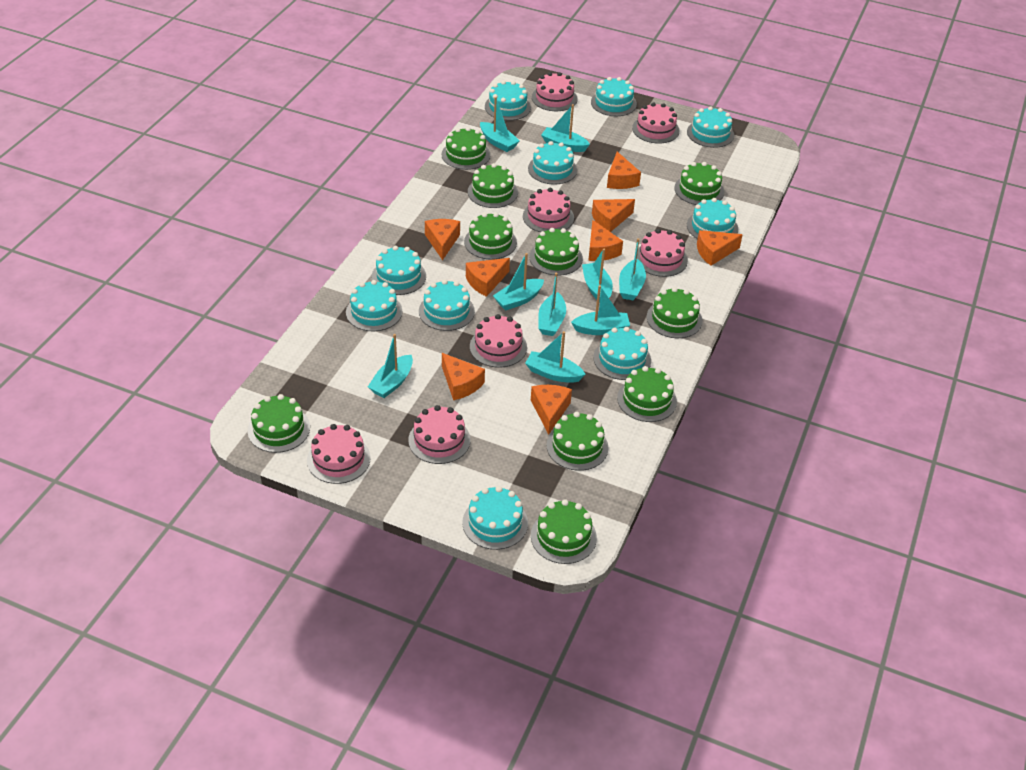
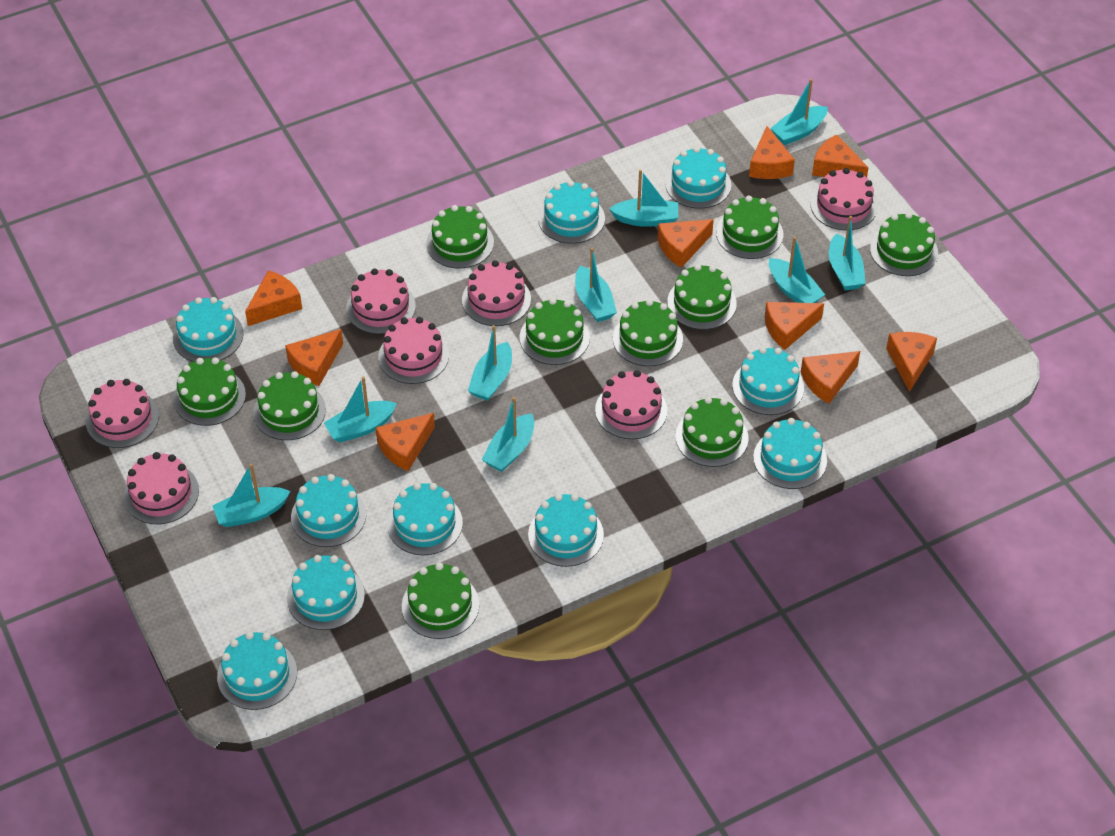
orange cheese: [425,219,460,260] [442,353,485,400] [466,258,510,297] [531,385,572,435] [588,220,623,261] [592,199,635,232] [607,152,641,189] [697,230,743,266] = 8 -> [245,270,302,326] [285,329,343,386] [375,413,435,471] [657,219,714,268] [749,126,795,179] [765,302,824,350] [801,351,860,404] [812,134,869,177] [886,332,937,392] = 9

